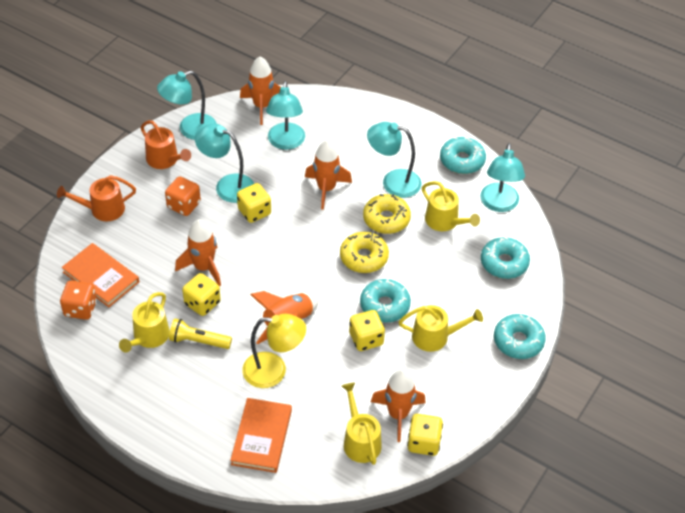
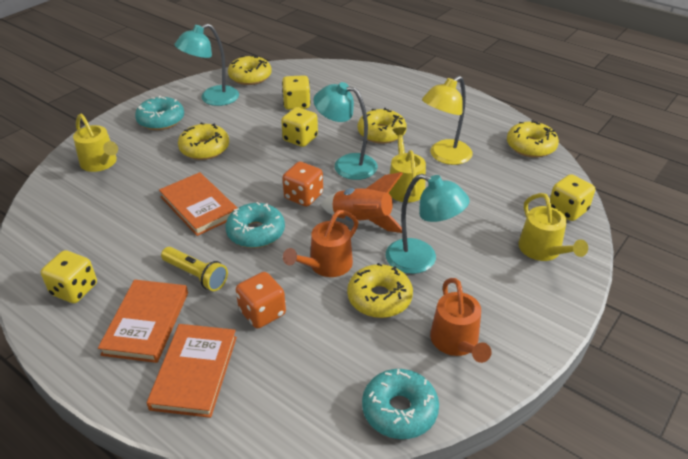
orange book: [62,243,139,307] [230,398,292,473] = 2 -> [98,280,188,363] [147,324,237,418] [159,172,237,236] = 3
orange rocket: [175,219,221,286] [240,57,281,125] [250,291,319,344] [305,140,352,210] [371,369,426,442] = 5 -> [321,172,403,233] = 1
turquoise donut: [360,279,411,323] [440,136,486,174] [481,237,530,279] [494,314,546,359] = 4 -> [135,96,184,130] [225,202,285,248] [362,369,439,439] = 3
turquoise lamp: [157,71,217,140] [195,123,254,203] [266,81,305,150] [367,122,421,198] [480,143,525,212] = 5 -> [174,24,239,106] [313,82,378,180] [386,174,470,274] = 3
yellow donut: [340,232,389,273] [363,194,411,234] = 2 -> [178,123,229,160] [228,55,272,85] [347,263,413,318] [358,108,407,144] [507,120,559,158] = 5
yellow watering can: [119,292,170,352] [342,383,382,465] [398,305,483,352] [422,181,480,231] = 4 -> [73,114,118,172] [389,127,426,202] [518,193,588,261] = 3

